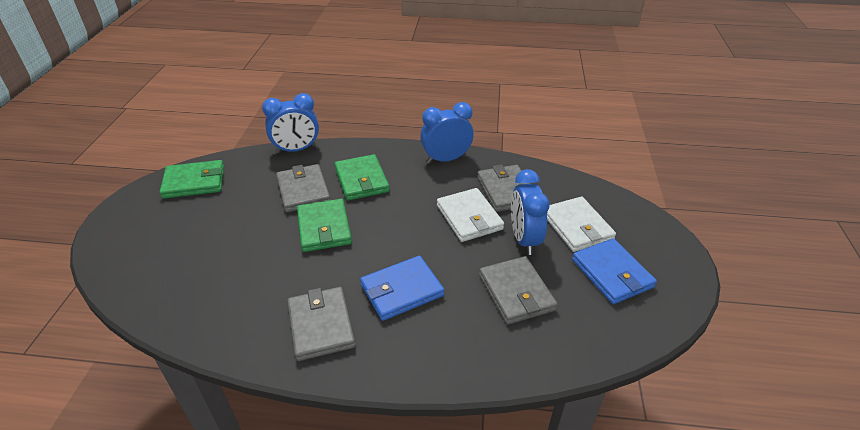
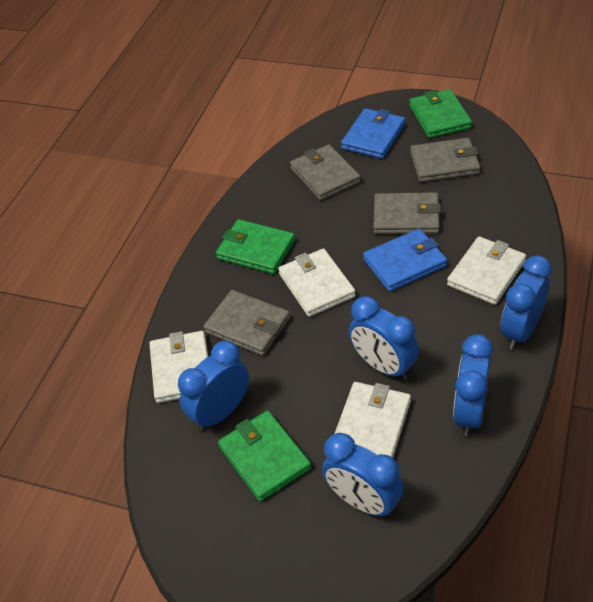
blue clock: [262,93,319,153] [420,102,474,163] [511,169,550,255] = 3 -> [178,341,249,431] [322,433,404,517] [349,296,419,380] [453,334,493,436] [501,255,552,349] = 5
white wallet: [437,188,504,242] [547,197,616,252] = 2 -> [149,331,208,403] [278,248,356,317] [334,382,411,458] [447,236,526,305] = 4

